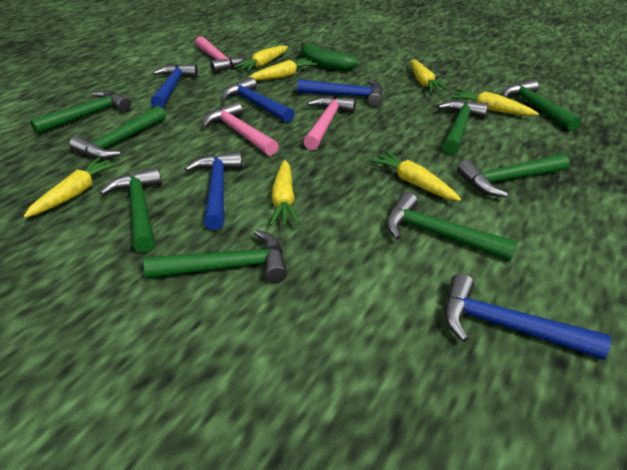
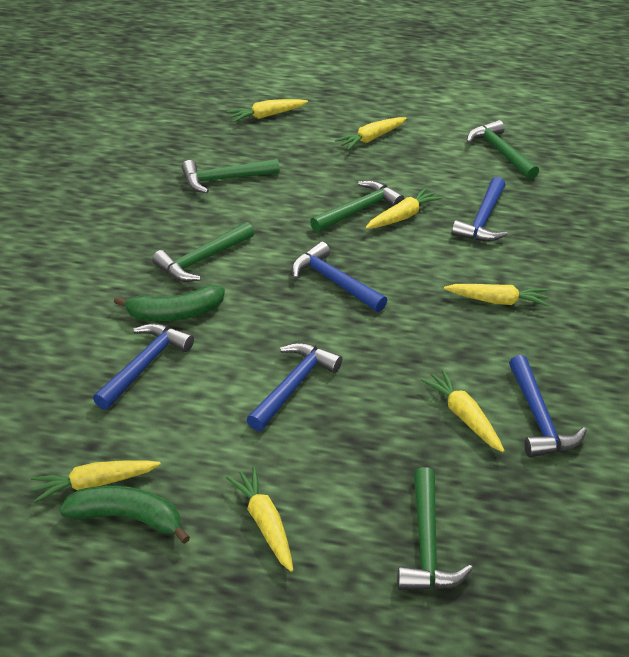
green banana: [301,42,359,71] = 1 -> [59,486,190,544] [114,285,225,321] = 2
green hammer: [30,90,131,134] [69,106,166,159] [100,167,162,253] [144,229,287,283] [386,192,517,261] [437,100,488,154] [457,153,569,197] [502,80,581,131] = 8 -> [152,222,254,282] [182,159,280,193] [310,180,404,233] [397,467,473,590] [467,120,539,179] = 5
pink hammer: [195,36,246,74] [202,101,279,156] [303,96,356,150] = 3 -> none = 0

